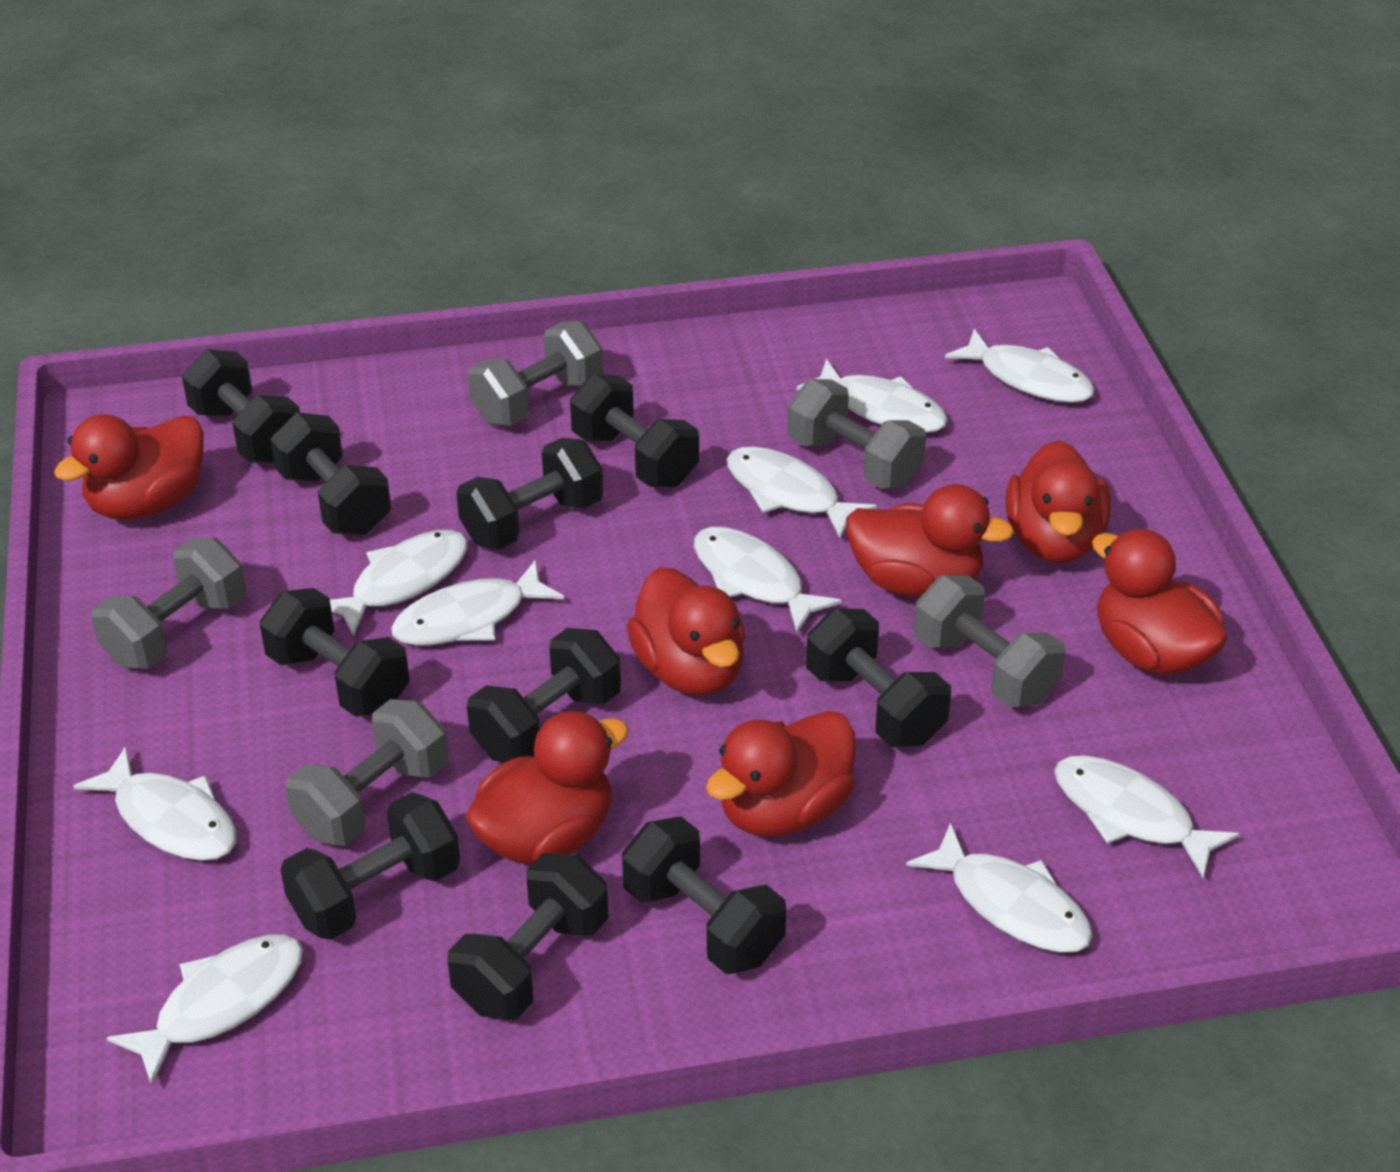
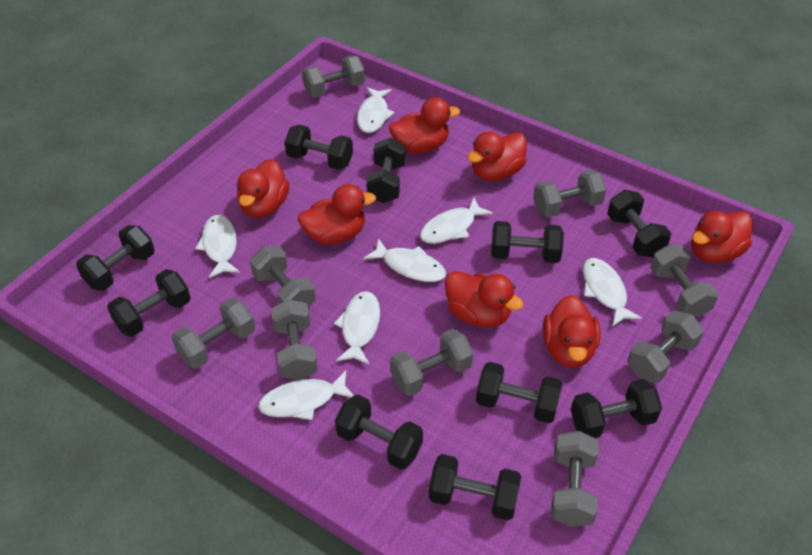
grey dumbbell: [91,537,246,669] [286,699,448,846] [468,321,603,426] [787,379,926,489] [914,575,1066,708] = 5 -> [172,298,255,369] [250,246,316,307] [271,299,318,380] [302,56,365,98] [390,329,473,396] [533,170,607,218] [551,431,599,527] [628,310,704,383] [650,244,719,317] = 9
white fish: [73,746,237,861] [107,935,303,1086] [330,530,468,636] [391,560,564,646] [694,527,842,633] [727,447,877,539] [796,359,948,433] [906,823,1093,953] [945,329,1095,403] [1054,755,1240,878] = 10 -> [195,215,240,278] [258,371,354,420] [334,291,380,364] [357,87,395,133] [364,238,446,282] [420,197,493,244] [583,258,642,327] = 7

